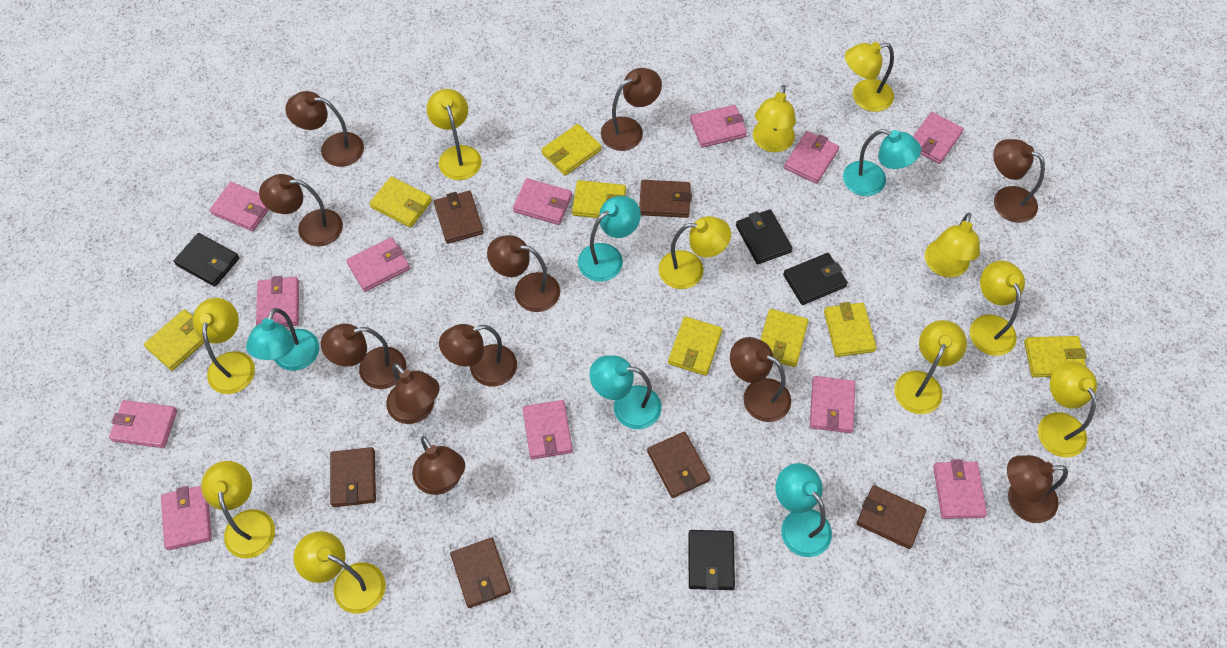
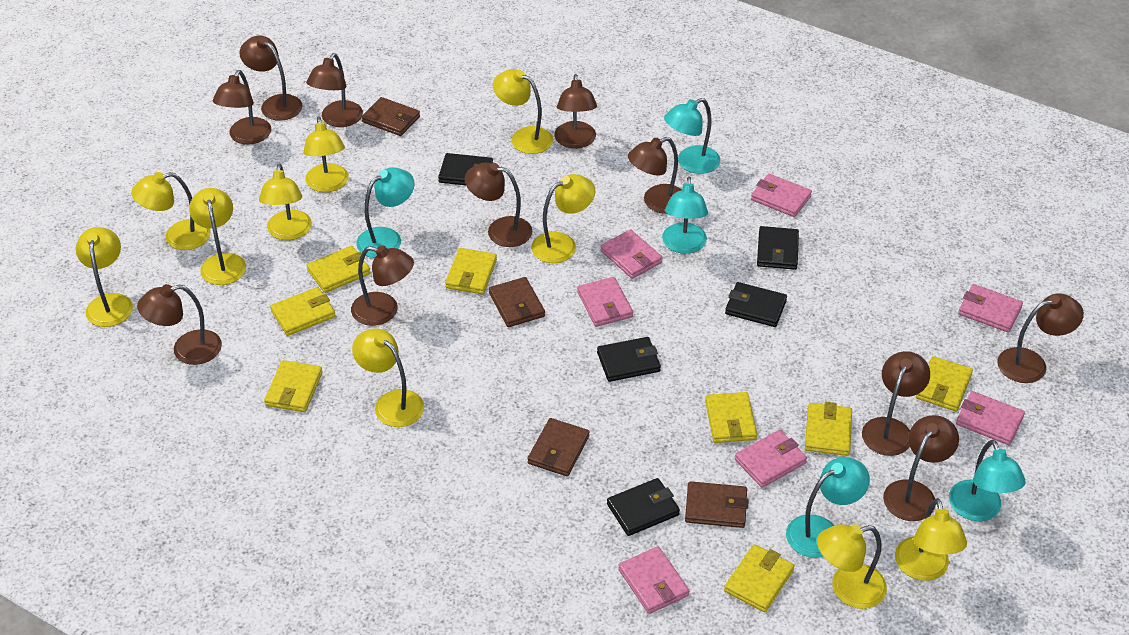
black wallet: [174,233,239,287] [688,530,735,590] [736,209,793,264] [783,253,848,305] = 4 -> [438,153,493,185] [597,337,661,382] [607,478,680,536] [725,282,787,327] [757,226,799,270] = 5
brown wallet: [330,447,376,507] [434,191,484,244] [450,537,511,608] [639,180,692,218] [647,431,710,498] [857,485,926,549] = 6 -> [362,97,420,136] [489,277,545,327] [527,418,590,476] [685,481,749,528] = 4
pink wallet: [109,400,177,448] [161,486,212,550] [210,182,269,231] [256,276,299,327] [346,237,410,292] [513,178,572,225] [523,400,573,459] [690,105,747,148] [784,131,839,184] [810,376,855,433] [913,112,964,164] [933,459,987,519] = 12 -> [577,277,633,327] [601,229,663,279] [618,546,689,614] [735,430,807,488] [751,174,812,217] [956,391,1025,445] [958,284,1023,333] = 7
yellow lamp: [192,298,255,394] [201,461,275,558] [294,531,386,614] [426,89,482,180] [659,216,731,289] [753,85,796,152] [845,42,894,112] [894,320,967,414] [925,213,980,278] [970,261,1025,356] [1038,361,1097,458] = 11 -> [76,227,133,327] [131,172,211,250] [189,188,246,285] [259,163,312,240] [303,117,348,192] [352,328,424,427] [493,69,553,154] [531,174,595,263] [817,524,887,609] [895,498,967,581] = 10

